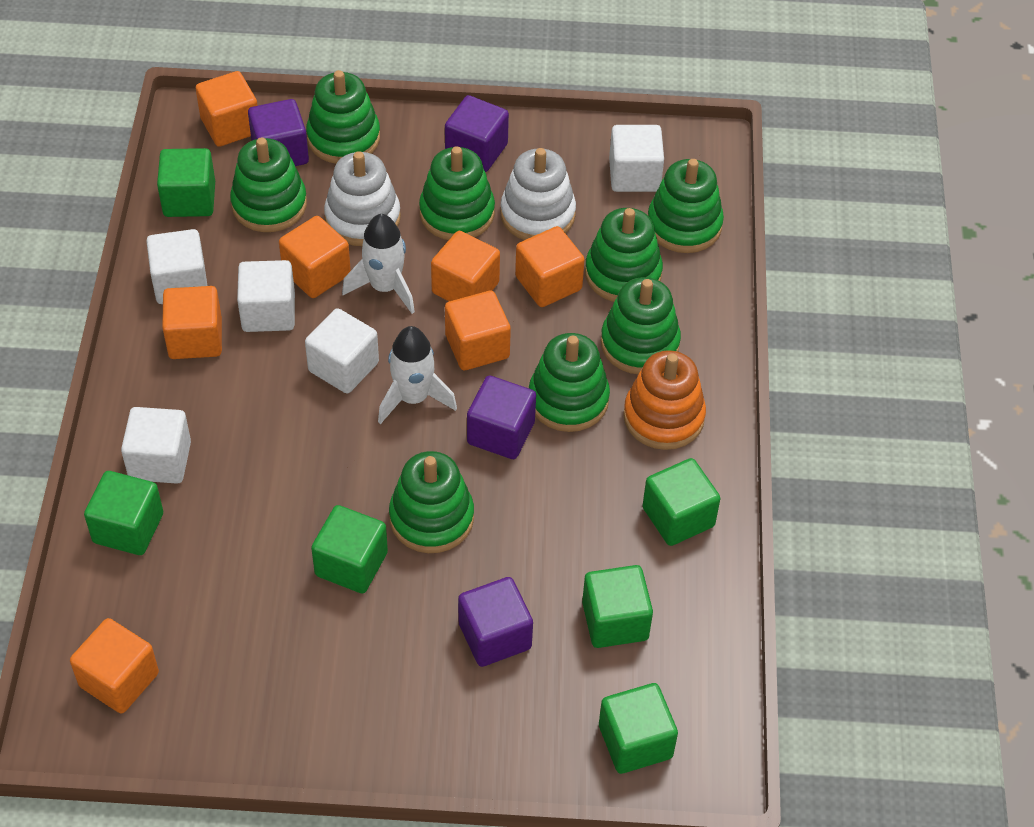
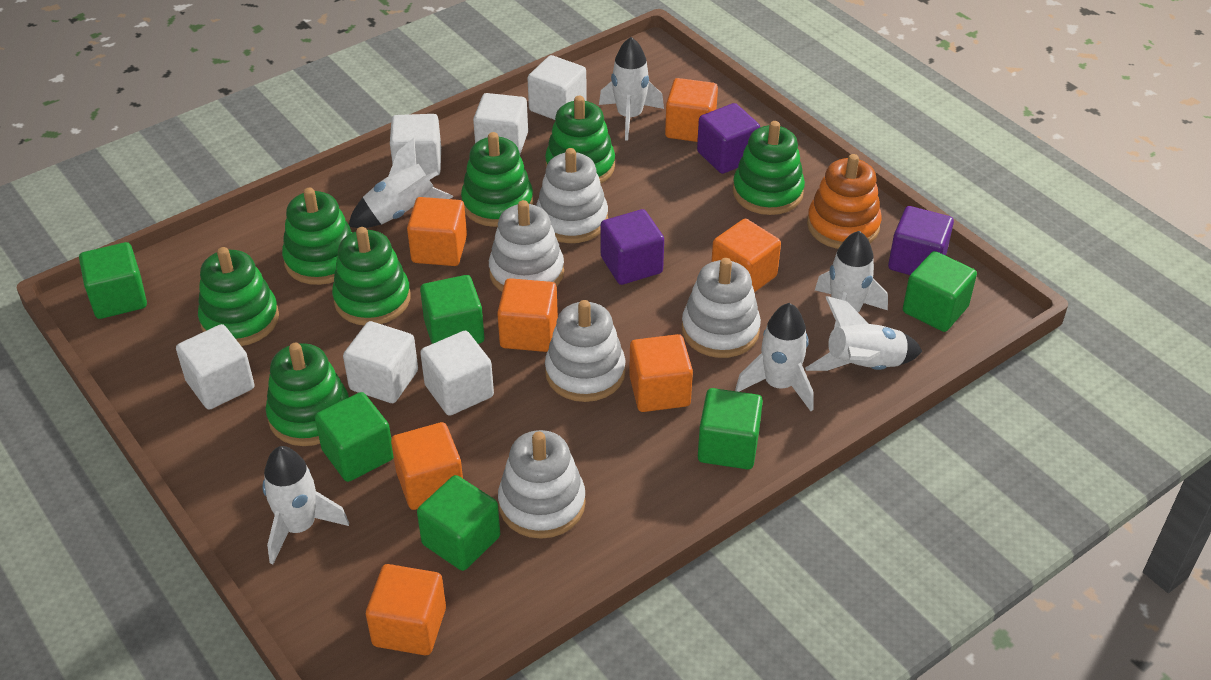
green stacking toy: [230,137,307,232] [306,70,380,164] [389,451,474,553] [419,146,495,240] [529,333,610,432] [585,208,663,302] [601,277,681,374] [648,159,724,253] = 8 -> [198,247,279,346] [266,343,349,446] [282,188,352,285] [332,227,410,325] [461,132,533,227] [545,96,615,184] [733,121,805,215] = 7
purple cube: [248,99,309,166] [445,95,509,172] [458,577,533,667] [467,376,536,459] = 4 -> [601,209,664,285] [697,103,760,174] [888,206,954,275] = 3
white cube: [121,407,191,484] [146,229,208,304] [237,260,295,332] [305,308,379,393] [609,125,664,192] = 5 -> [176,324,255,410] [343,321,418,403] [390,114,441,176] [420,331,494,416] [473,93,528,154] [527,55,587,120] = 6
white rocket: [342,214,415,314] [378,326,457,424] = 2 -> [262,446,349,564] [349,138,453,228] [599,37,664,141] [735,303,814,411] [805,296,922,371] [815,231,888,328] = 6
white stacking toy: [324,151,401,246] [500,148,576,240] = 2 -> [489,200,564,292] [498,430,586,539] [536,148,608,243] [545,300,625,402] [682,258,761,358] = 5

